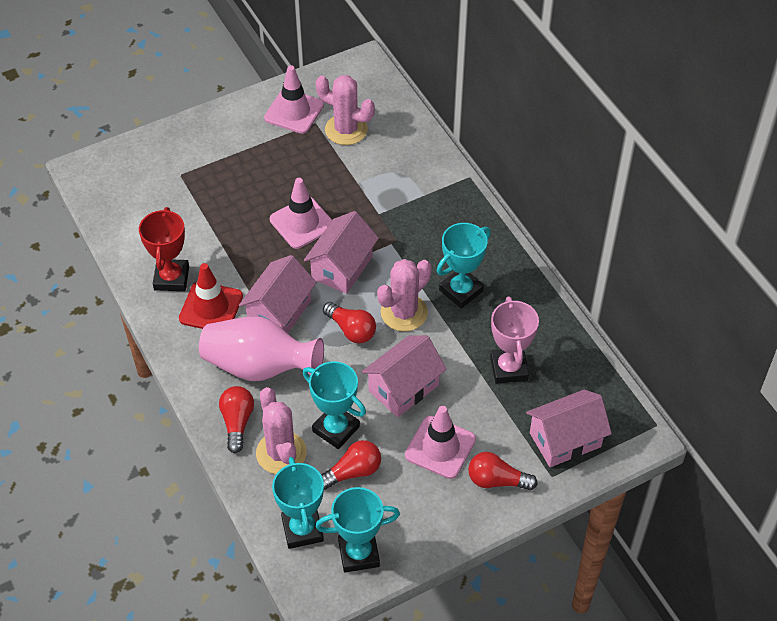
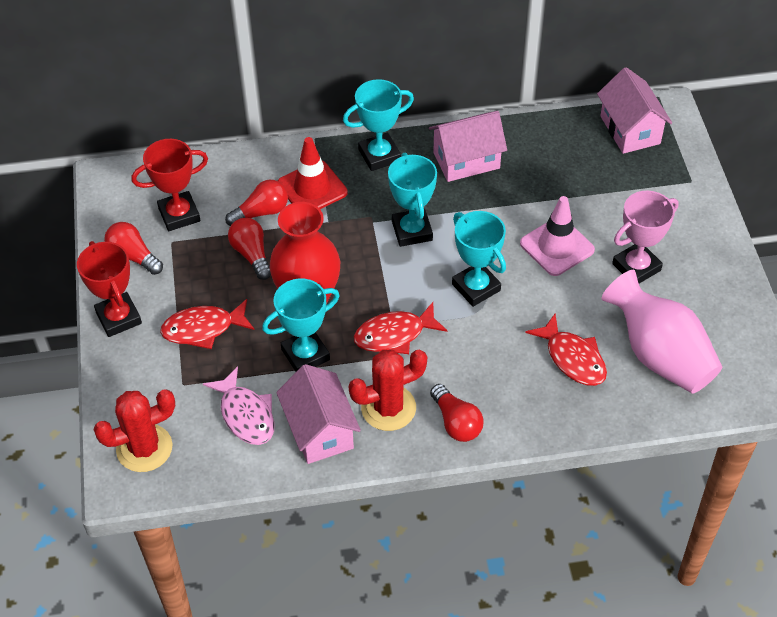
pink cactus: [256,387,307,474] [315,75,375,145] [377,259,432,332] = 3 -> none = 0
pink fish: none = 0 -> [203,366,275,445] = 1
pink house: [239,255,317,334] [304,211,379,294] [362,335,447,417] [526,390,612,467] = 4 -> [276,364,361,464] [429,111,507,182] [597,67,672,154] = 3
pink traffic cone: [264,65,324,134] [270,178,332,249] [405,406,476,479] = 3 -> [520,196,595,276] = 1
red cactus: none = 0 -> [93,389,175,472] [349,350,427,431] = 2
red fish: none = 0 -> [160,299,255,349] [354,302,448,354] [526,314,607,386] = 3
red trophy: [139,207,189,291] = 1 -> [77,241,142,337] [132,139,208,231] = 2
red vase: none = 0 -> [270,202,340,304] = 1

